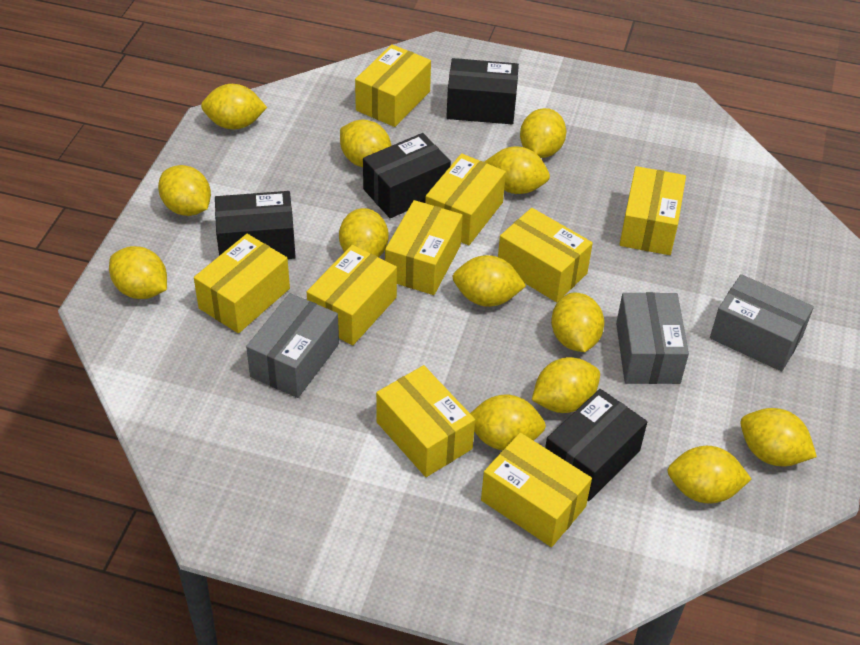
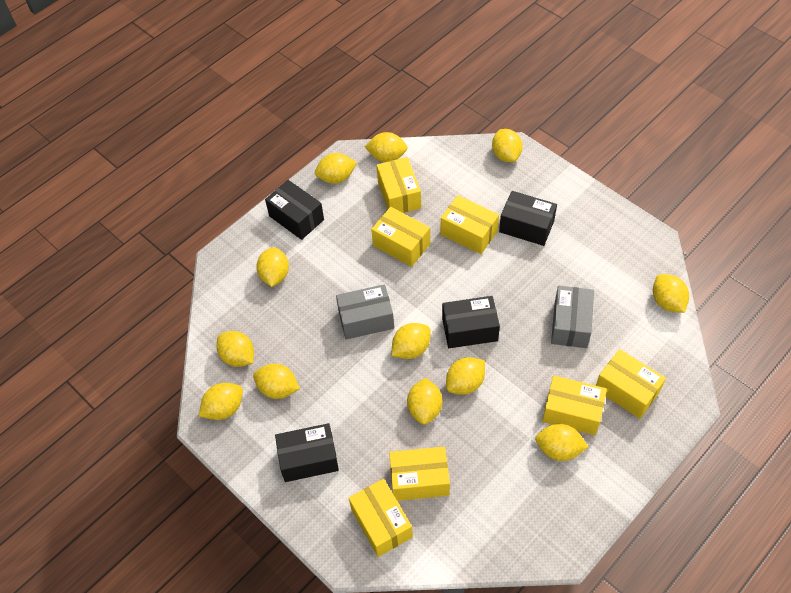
grey box: [246,293,339,398] [616,292,689,384] [710,274,814,371] = 3 -> [336,284,394,339] [551,286,594,348] = 2
yellow box: [194,234,290,333] [307,245,397,345] [355,44,431,127] [376,365,475,477] [385,200,463,295] [425,153,506,245] [481,433,592,547] [498,208,593,302] [619,166,686,255] = 9 -> [349,479,413,557] [371,207,430,267] [376,157,421,213] [389,447,450,501] [441,195,499,254] [542,375,607,435] [596,349,666,419] = 7
yellow lemon: [109,246,167,299] [158,165,211,216] [201,84,267,129] [339,208,389,257] [340,120,391,167] [453,255,526,307] [470,395,546,450] [485,147,550,194] [520,108,566,158] [532,357,600,413] [551,293,604,352] [667,446,751,503] [740,408,817,466] = 13 -> [199,383,243,420] [217,331,254,367] [253,364,300,399] [256,247,289,287] [315,153,357,184] [365,132,408,162] [391,323,431,359] [407,378,442,425] [446,357,485,395] [492,129,523,162] [535,424,588,461] [653,274,689,313] = 12

